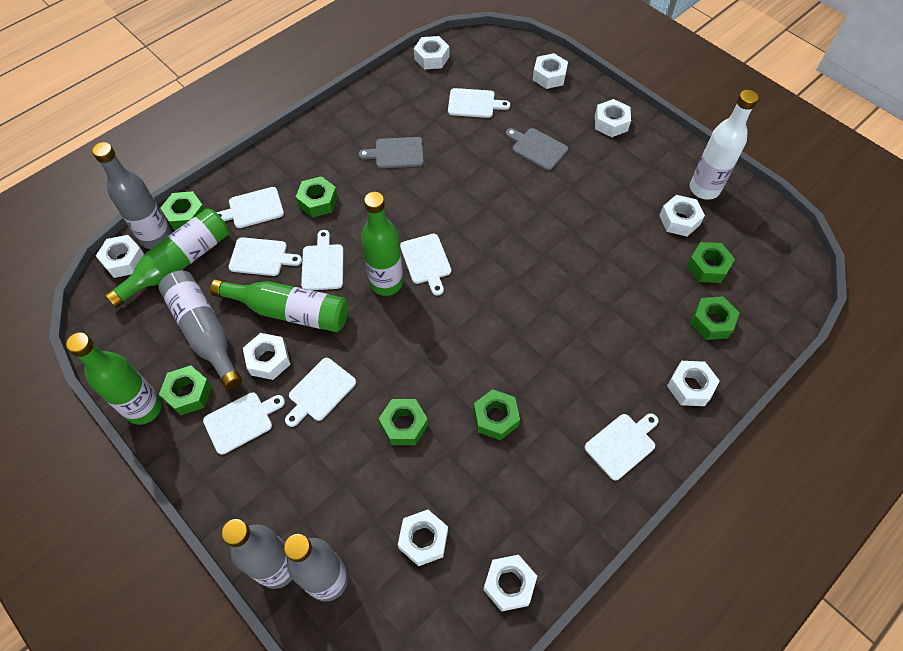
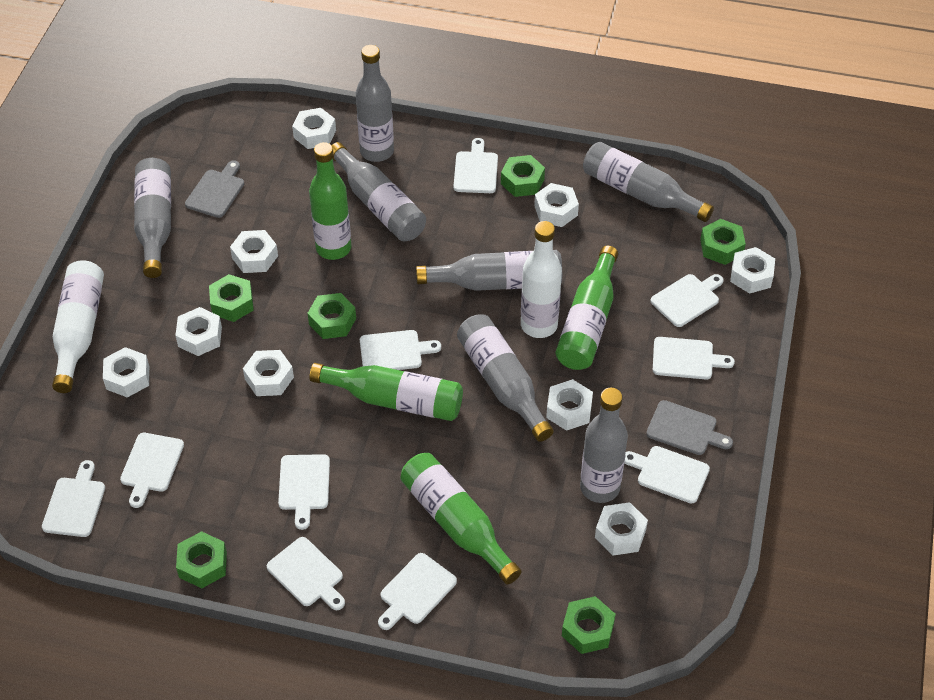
green nut: [159,365,212,415] [161,191,205,231] [296,176,338,218] [379,399,428,445] [474,389,520,441] [687,242,735,283] [690,296,740,340] = 7 -> [176,531,227,588] [209,274,254,322] [307,293,356,339] [501,155,545,197] [562,596,616,654] [700,219,746,265] = 6
grey bottle: [92,142,172,249] [158,270,242,390] [221,519,292,589] [284,534,348,602] = 4 -> [134,158,171,278] [332,142,426,241] [356,45,394,162] [416,250,562,291] [457,314,554,442] [580,388,628,503] [583,142,714,222] = 7
white bottle: [690,90,758,200] = 1 -> [52,260,104,393] [521,221,562,338] = 2
white cutting board: [203,392,285,455] [217,187,284,228] [228,237,302,276] [285,358,356,427] [301,230,343,290] [400,234,451,295] [448,88,510,118] [585,413,659,480] = 8 -> [42,460,105,537] [120,433,184,508] [267,537,345,610] [278,454,330,530] [360,330,441,370] [378,553,457,630] [453,138,498,193] [624,446,710,504] [650,274,724,327] [653,337,735,379] = 10

